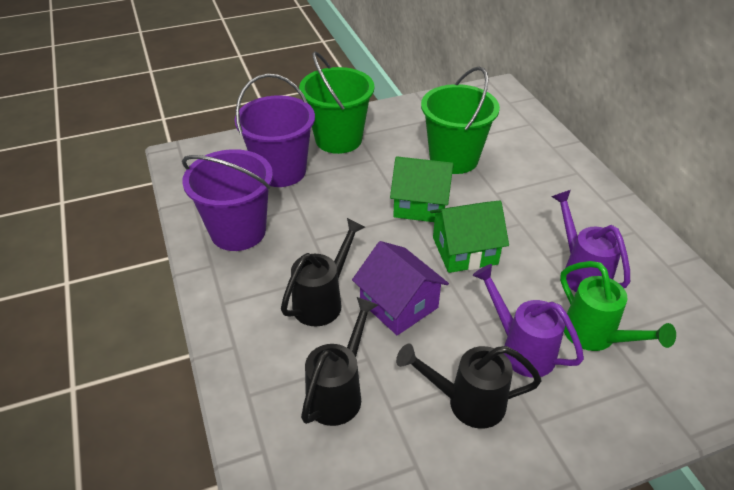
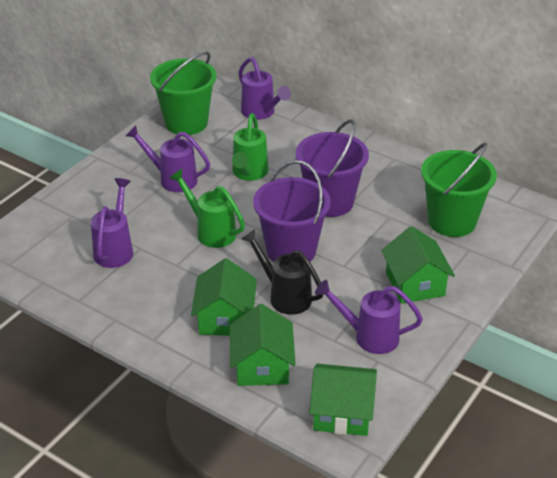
black watering can: [281,218,365,326] [301,297,378,426] [396,343,542,429] = 3 -> [241,229,323,315] = 1
green house: [390,156,454,222] [430,201,509,273] = 2 -> [191,258,257,336] [230,304,296,386] [309,364,377,436] [381,226,455,304] = 4
green watering can: [560,261,676,351] = 1 -> [169,169,245,248] [232,113,269,181] = 2
purple house: [352,241,449,335] = 1 -> none = 0
purple watering can: [472,264,584,378] [551,190,630,292] = 2 -> [91,178,133,268] [126,125,210,192] [238,57,291,120] [315,280,423,354] = 4

